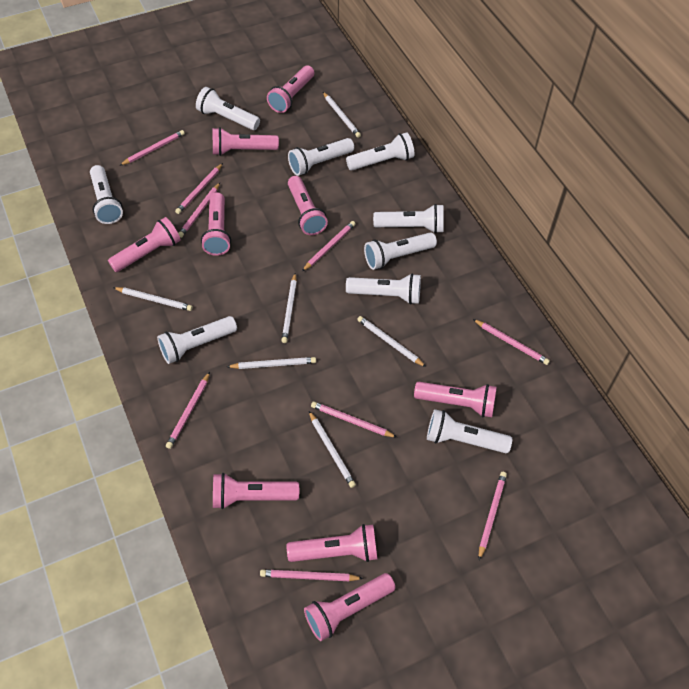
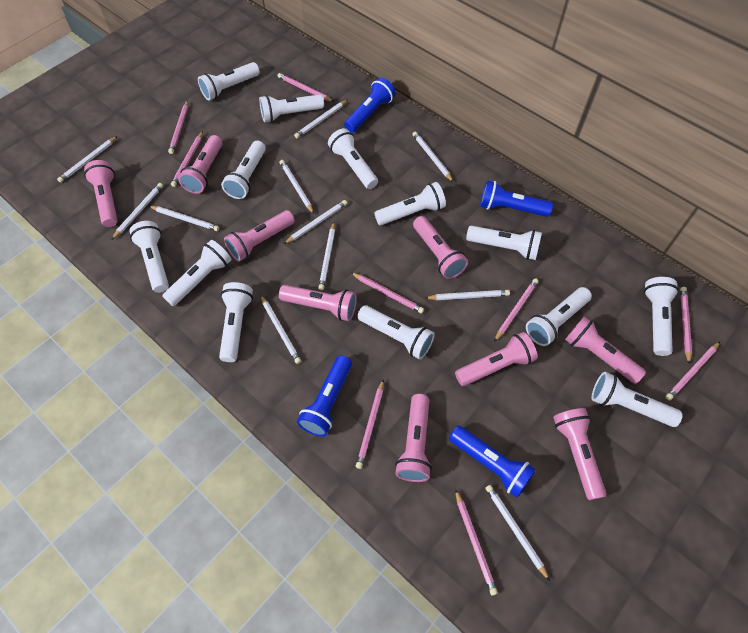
blue flashlight: none = 0 -> [297,355,352,437] [344,78,396,133] [449,426,536,498] [480,180,553,217] = 4
white flashlight: [90,165,123,224] [157,316,237,364] [196,87,260,130] [288,138,354,176] [346,132,415,171] [346,273,421,304] [364,232,437,270] [373,204,444,234] [427,409,512,453] = 9 -> [130,221,169,293] [162,240,232,306] [198,62,260,101] [219,282,253,362] [221,141,266,199] [259,94,324,122] [328,128,378,189] [357,305,435,360] [374,182,446,225] [466,225,542,260] [526,287,592,346] [592,372,683,427] [644,277,679,356] = 13
white pencil: [113,287,193,311] [227,357,316,369] [281,273,297,343] [309,411,356,488] [323,92,361,138] [357,316,426,367] = 6 -> [57,136,118,183] [111,183,163,240] [149,206,219,231] [261,295,301,364] [280,160,314,214] [284,200,347,244] [294,100,348,138] [318,222,335,290] [413,131,453,182] [426,290,510,300] [486,485,550,581] = 11

